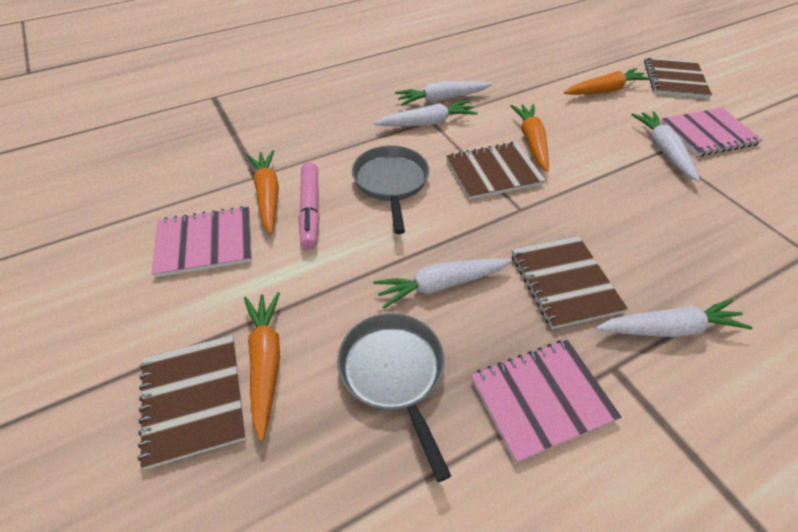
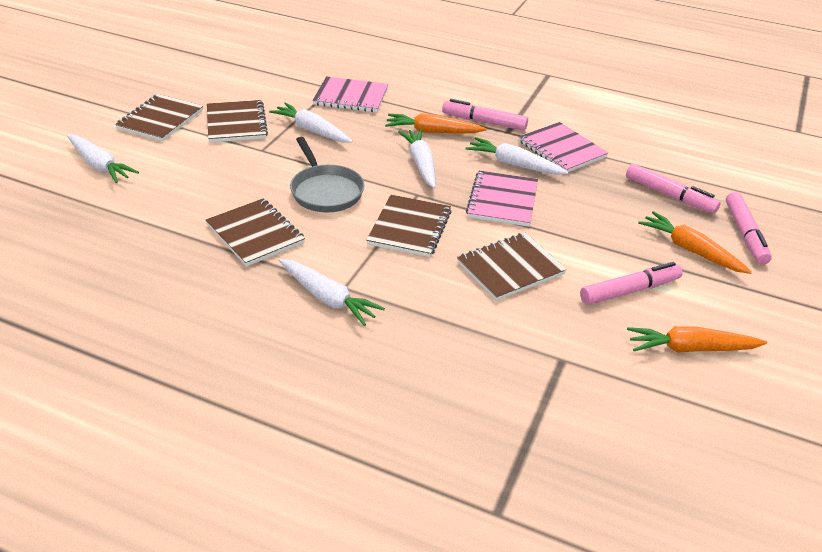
brown notebook: [138,335,246,469] [446,142,546,200] [512,236,628,329] [644,57,712,99] = 4 -> [115,94,203,141] [206,199,305,267] [207,100,268,143] [366,195,451,257] [457,233,567,301] = 5
grey pan: [337,313,451,482] [352,145,429,234] = 2 -> [290,137,365,212] = 1
orange carrot: [244,292,280,441] [247,150,279,234] [510,104,549,172] [564,68,651,95] = 4 -> [385,113,487,134] [627,326,767,353] [638,211,752,274] = 3
pink marker: [298,162,320,249] = 1 -> [442,99,528,131] [580,262,683,305] [626,164,720,214] [726,192,772,265] = 4

